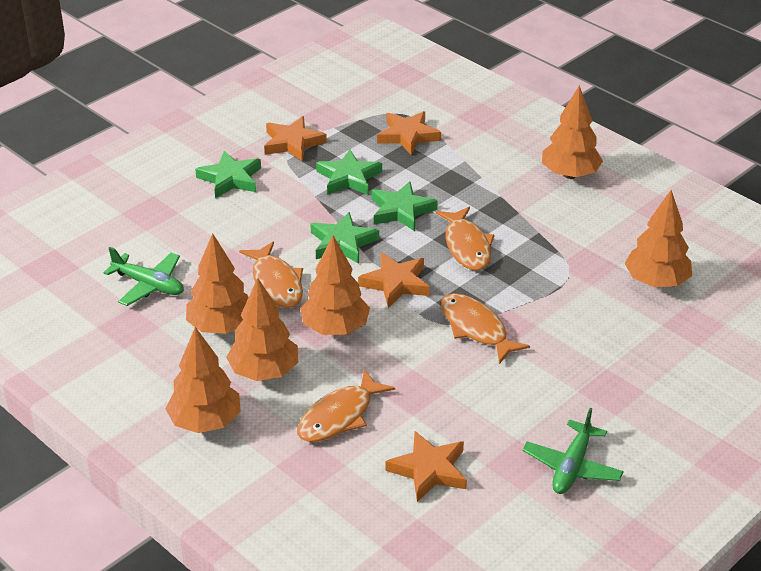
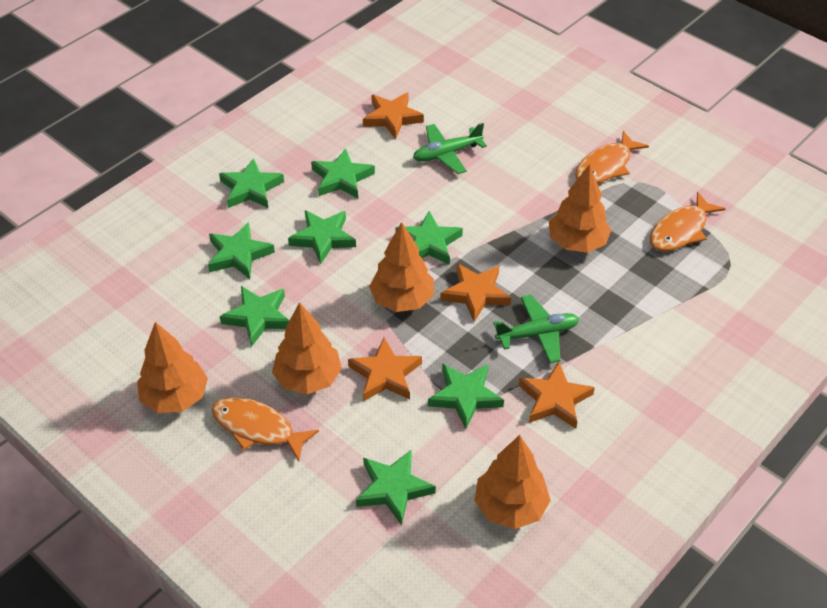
green star: [195,151,261,198] [311,212,379,264] [316,150,382,195] [372,181,438,231] = 4 -> [208,222,275,279] [219,158,284,208] [220,286,290,346] [288,210,356,264] [311,149,375,198] [356,450,436,525] [395,211,463,265] [428,364,504,429] = 8
orange fish: [239,241,303,308] [297,369,395,442] [435,207,494,271] [441,293,530,364] = 4 -> [212,397,319,461] [575,131,649,183] [650,192,726,251] = 3
orange tree: [166,327,241,433] [186,233,249,334] [226,277,298,381] [300,235,370,335] [542,85,603,179] [624,190,692,287] = 6 -> [137,322,208,413] [272,302,342,394] [369,222,434,312] [475,435,551,529] [549,164,611,253] = 5

